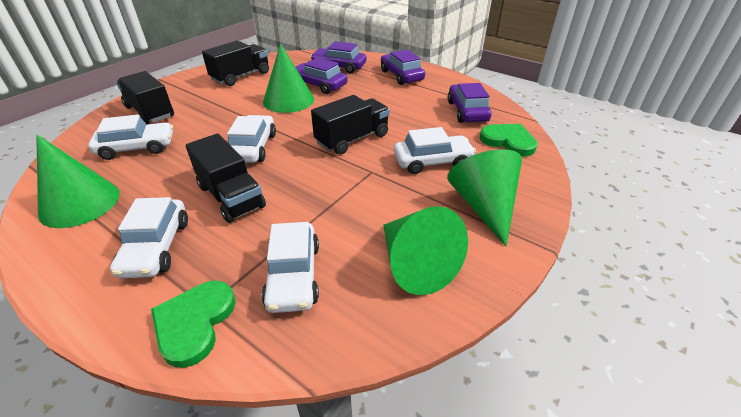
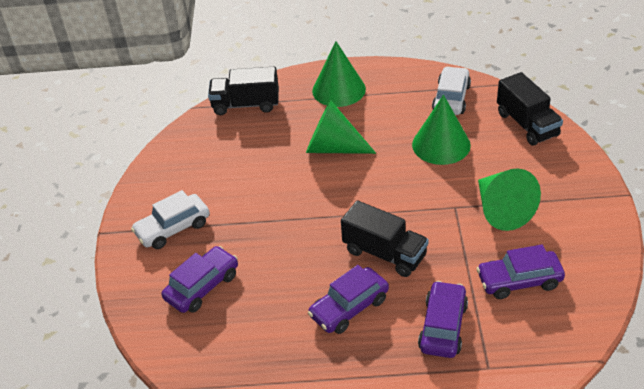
black truck: [116,71,174,125] [186,133,266,223] [202,41,269,86] [311,95,390,155] = 4 -> [208,67,279,115] [341,200,429,277] [497,72,563,146] = 3
green heart: [151,281,236,368] [480,124,538,157] = 2 -> none = 0
white car: [88,115,173,160] [110,197,188,278] [227,115,276,163] [262,222,319,313] [394,127,476,174] = 5 -> [131,190,210,249] [432,66,471,115] = 2

